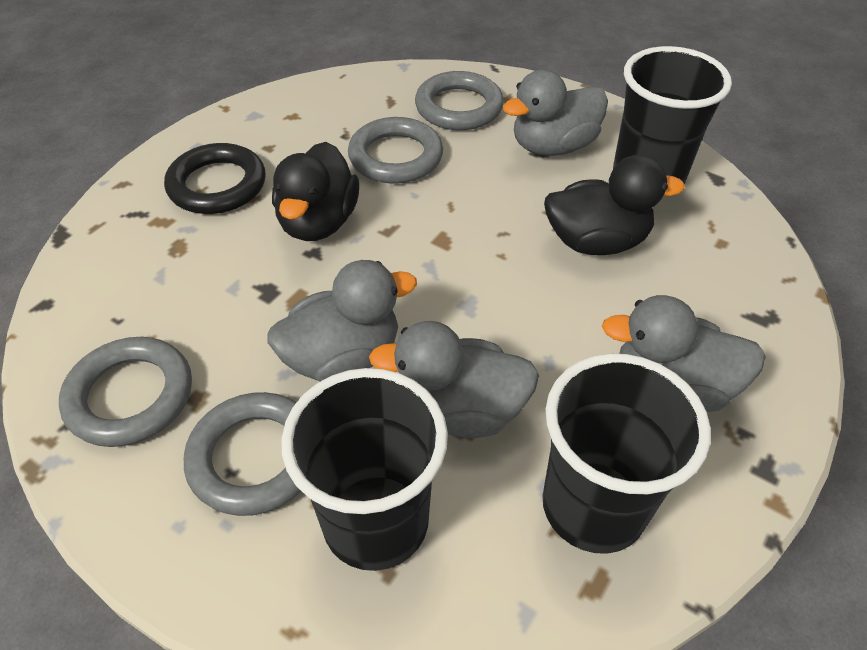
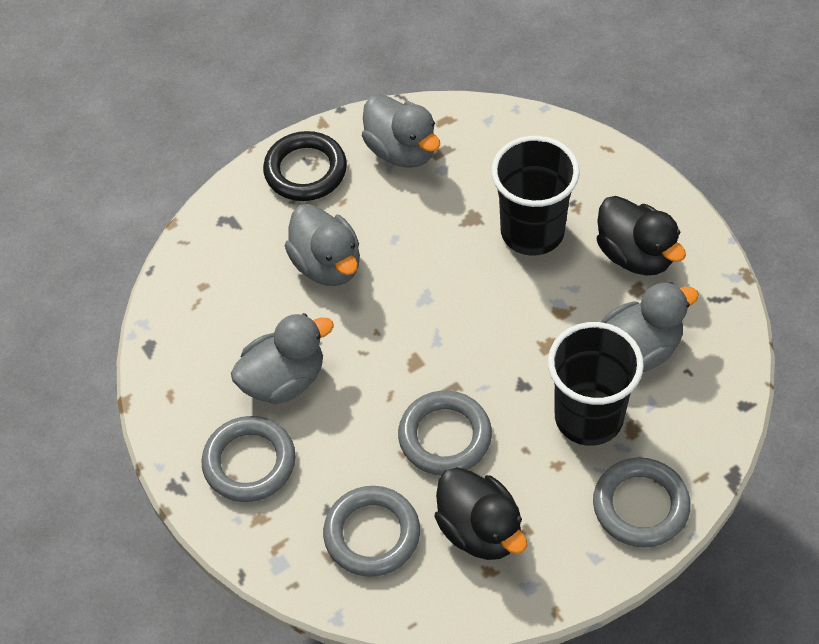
black cup: [281,368,448,571] [542,353,711,554] [613,46,732,184] = 3 -> [491,136,580,256] [548,322,644,446] = 2

